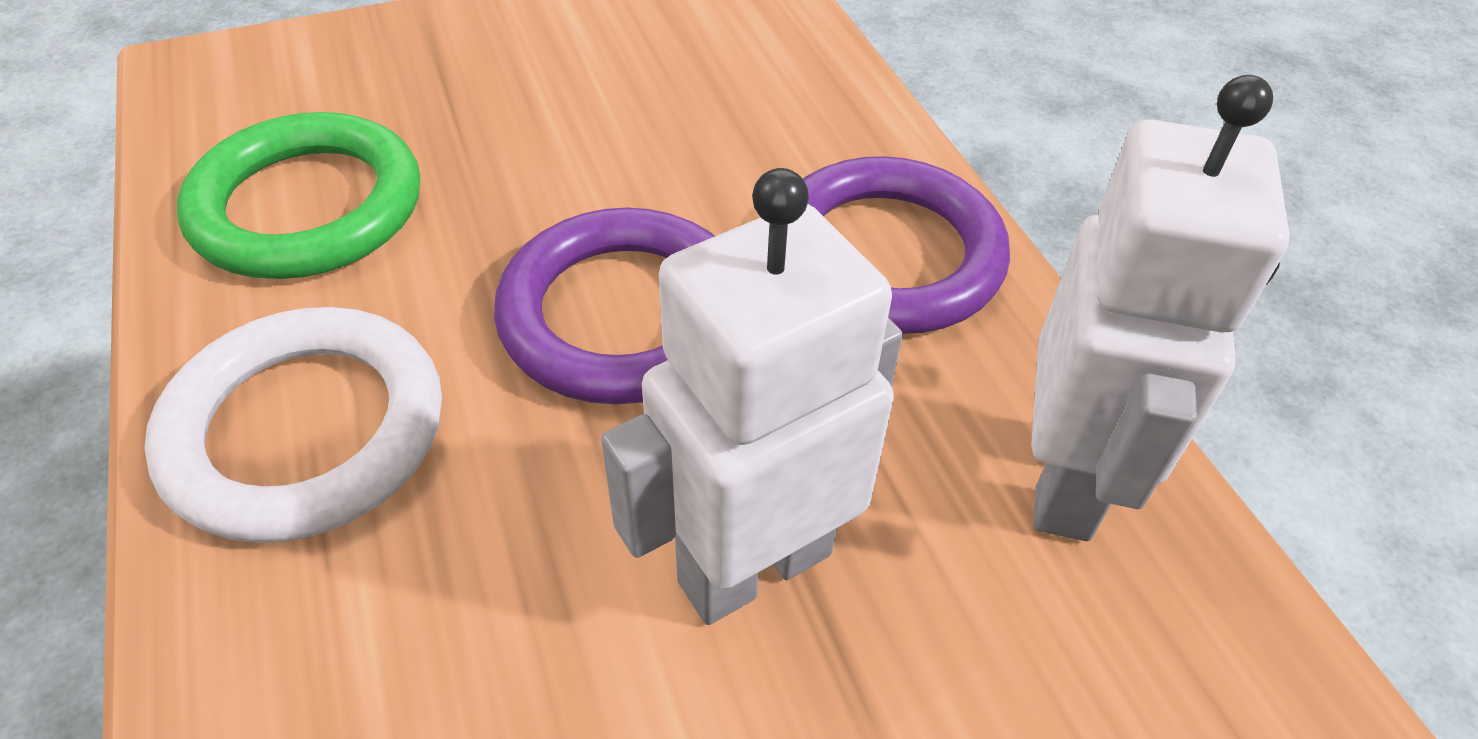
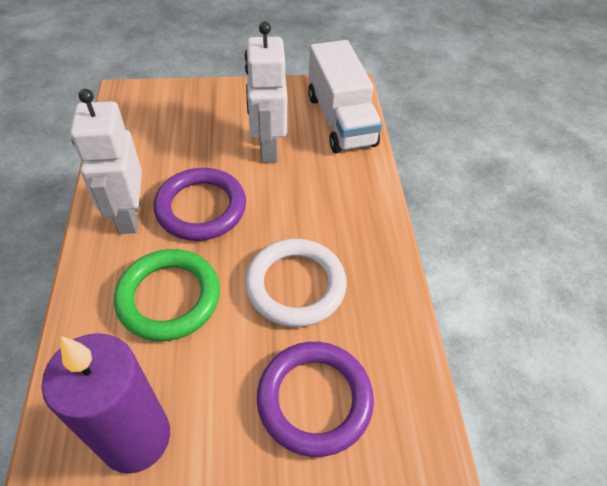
purple candle: none = 0 -> [41,333,170,474] = 1
white truck: none = 0 -> [308,40,382,153] = 1

